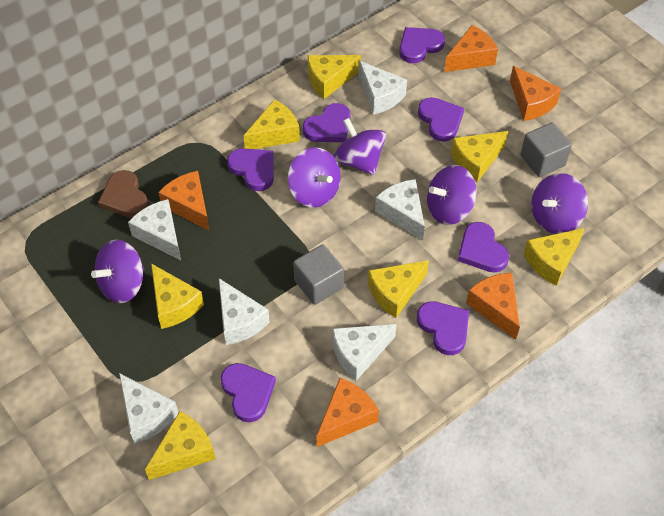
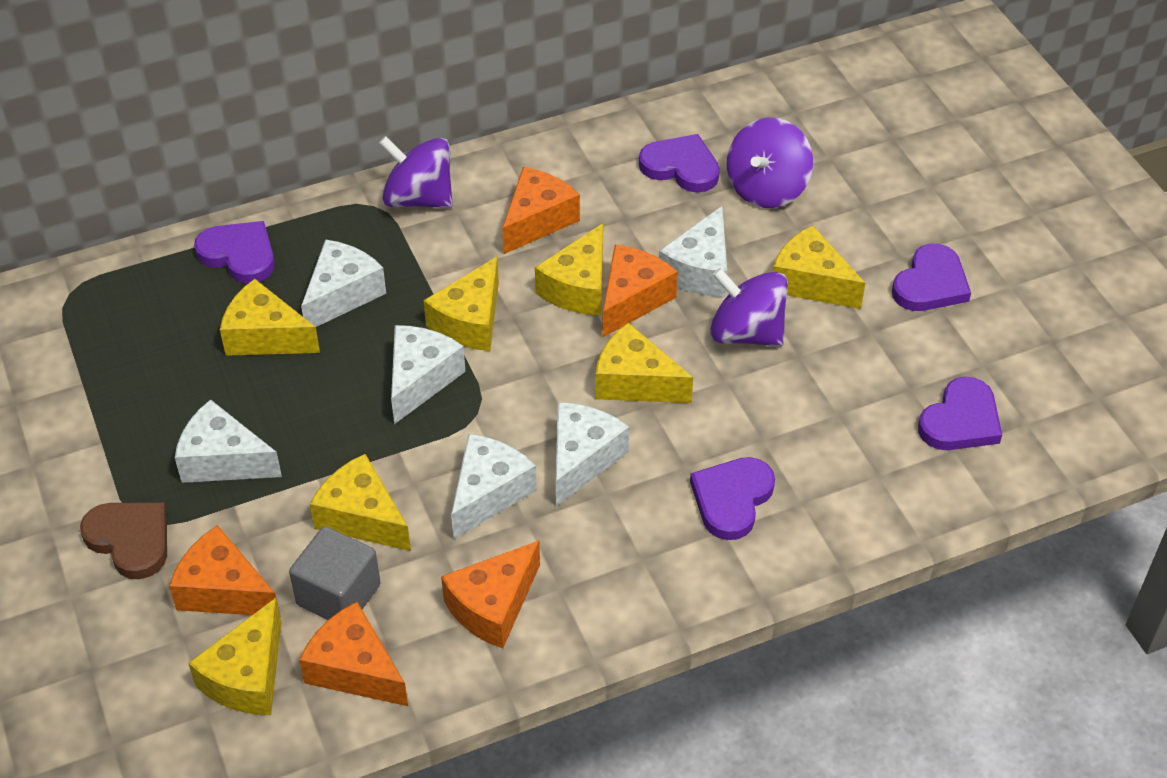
grey cube: [293,244,344,305] [520,122,572,177] = 2 -> [289,526,381,620] = 1
purple heart: [220,363,276,422] [227,148,274,191] [303,103,350,142] [399,27,445,63] [417,301,469,355] [418,97,464,142] [458,222,509,273] = 7 -> [194,221,275,284] [639,134,720,193] [690,457,775,540] [892,244,971,311] [918,377,1002,450] = 5
purple spinning top: [91,240,144,303] [288,148,341,207] [334,118,386,175] [427,165,477,225] [531,173,588,234] = 5 -> [379,136,453,208] [710,268,788,346] [727,118,813,208] = 3

